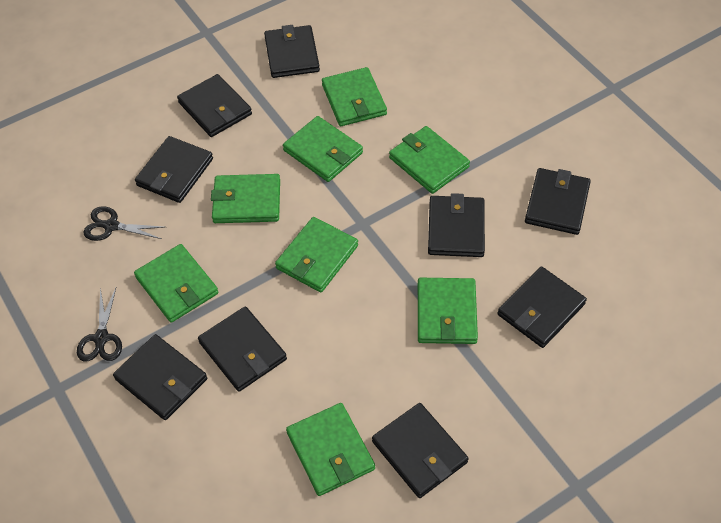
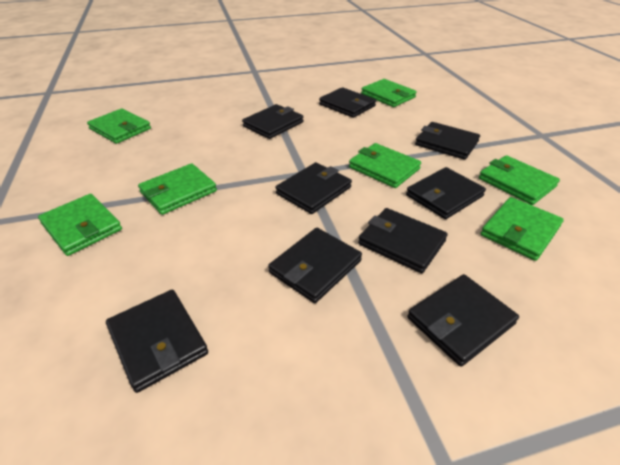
black scissors: [77,288,122,361] [83,206,164,241] = 2 -> none = 0
green wallet: [134,244,218,323] [211,174,280,223] [275,217,358,292] [283,116,363,182] [286,403,375,496] [322,67,387,126] [389,126,470,194] [418,278,478,344] = 8 -> [38,194,122,256] [87,109,151,144] [138,163,217,215] [349,143,421,188] [361,79,417,107] [479,155,560,205] [480,197,564,261] = 7

